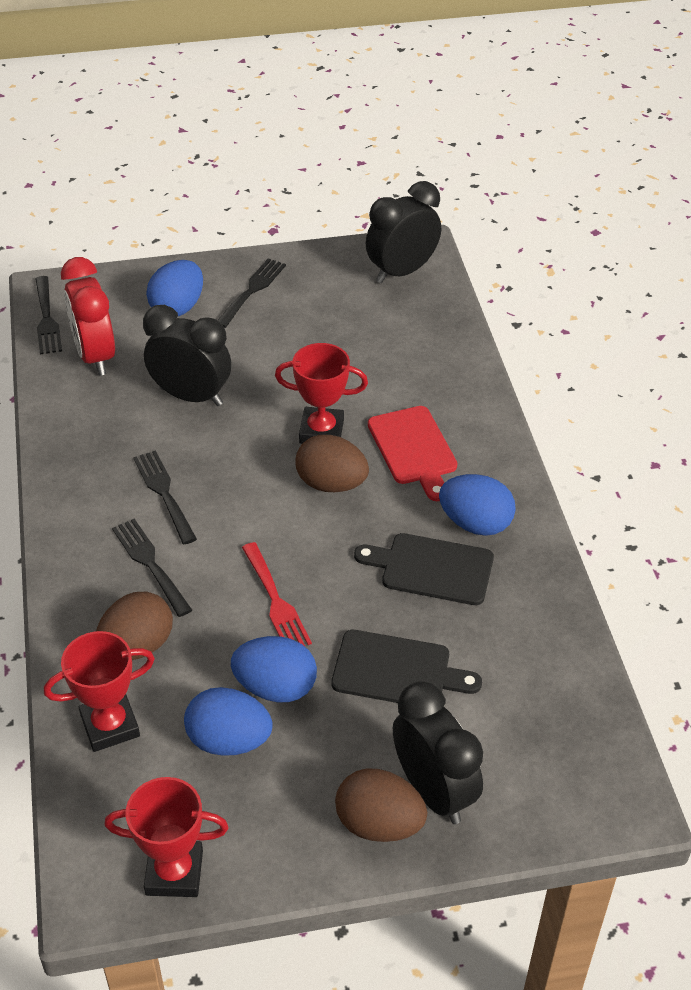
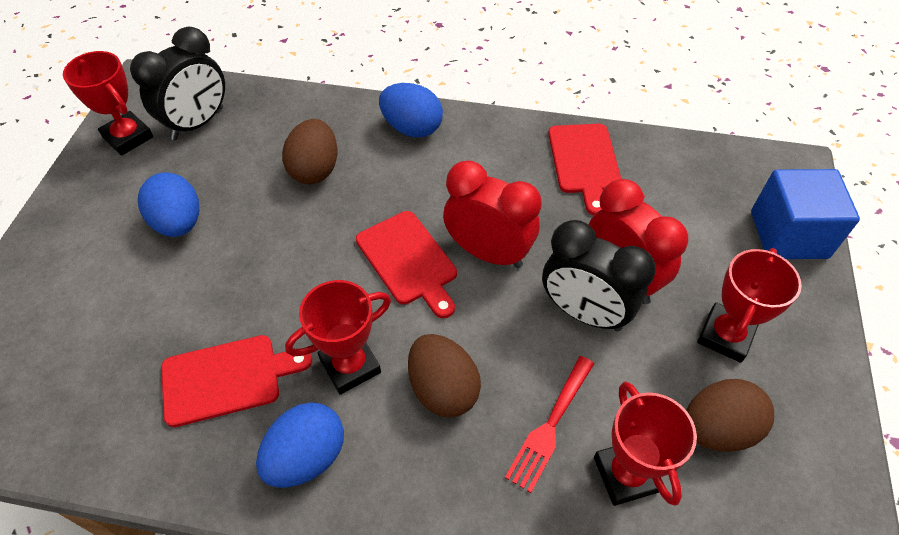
black clock: [143,305,231,406] [366,181,441,283] [393,681,483,824] = 3 -> [130,27,225,140] [542,220,656,331] = 2
black cutting board: [331,630,482,703] [354,533,494,605] = 2 -> none = 0
black fork: [35,276,62,354] [112,519,192,617] [133,450,197,544] [218,258,286,328] = 4 -> none = 0
blue cube: none = 0 -> [751,169,860,259] = 1
blue egg: [146,260,203,316] [184,687,273,756] [231,636,317,702] [439,474,516,536] = 4 -> [138,172,199,237] [256,402,344,487] [379,83,443,138] = 3
red clock: [61,257,115,376] = 1 -> [443,160,541,268] [589,179,688,304] = 2
red cutting board: [368,406,457,501] = 1 -> [161,335,312,427] [356,211,457,318] [548,124,621,216] = 3
red trophy: [44,631,155,752] [105,777,228,897] [275,343,368,444] = 3 -> [63,51,153,156] [285,280,391,395] [594,381,697,506] [697,248,802,363] = 4

